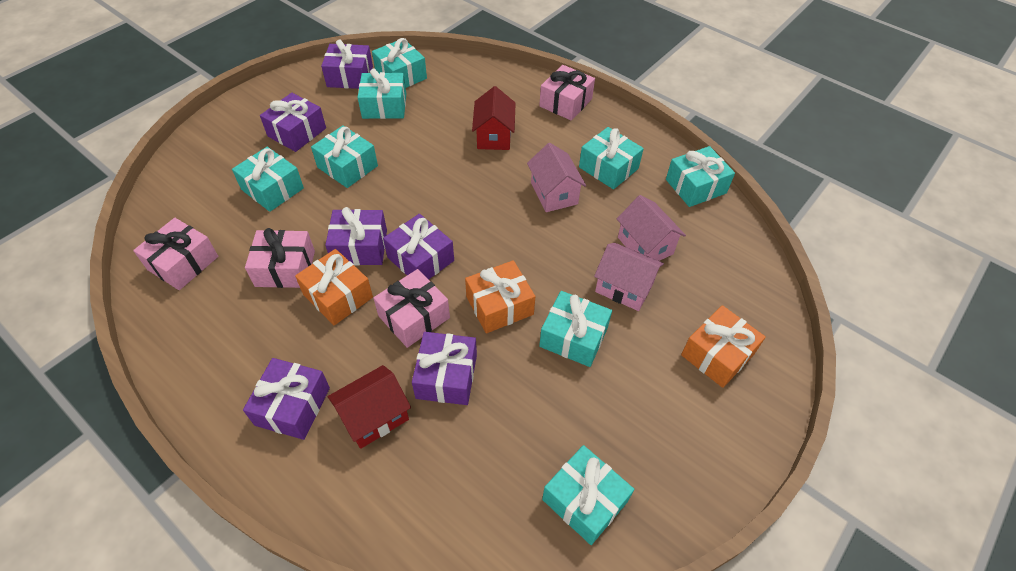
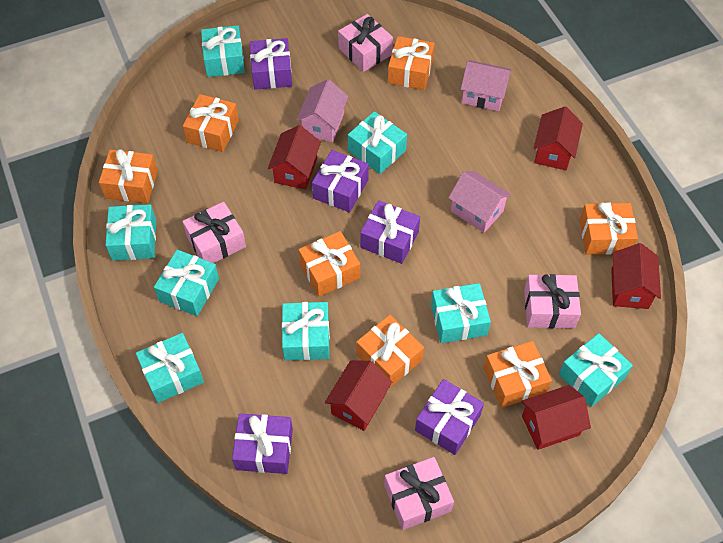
orange gift: [295,249,373,326] [465,260,535,333] [681,305,766,388] = 3 -> [99,149,158,203] [183,94,239,152] [298,231,360,297] [356,315,424,388] [388,36,435,90] [484,341,552,408] [580,202,638,255] = 7
purple gift: [243,358,330,440] [260,93,326,152] [321,39,373,89] [325,207,387,265] [383,214,454,280] [412,332,477,405] = 6 -> [232,414,293,474] [250,38,292,90] [312,150,369,213] [360,200,420,264] [415,379,484,455] = 5
red house: [328,365,411,449] [472,86,516,150] = 2 -> [268,125,321,190] [325,360,393,431] [521,385,591,450] [534,107,583,170] [611,243,661,309] = 5

